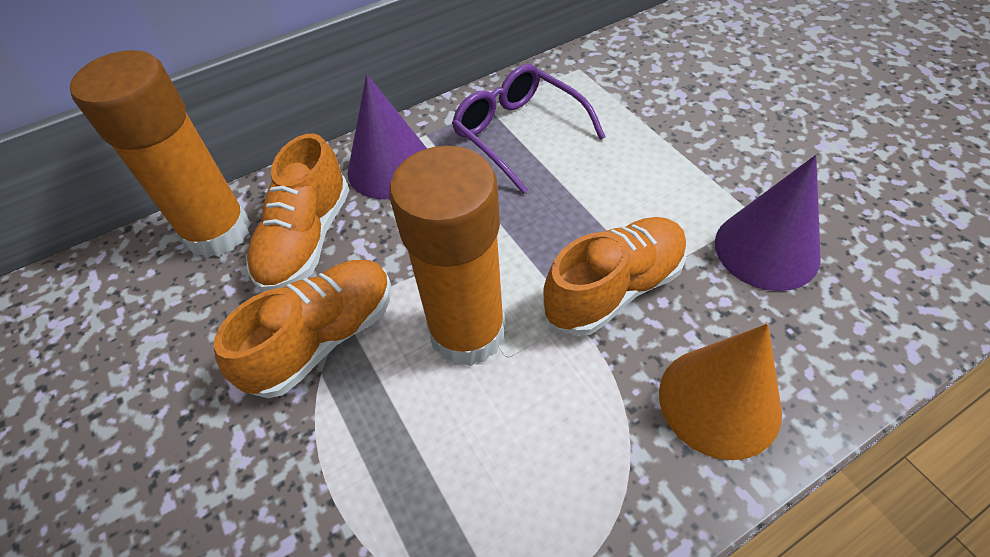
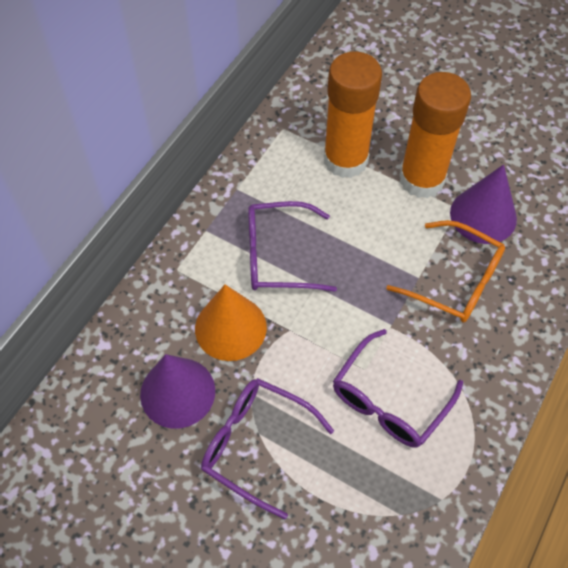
orange glasses: none = 0 -> [386,220,505,323] = 1
orange shoe: [214,260,391,398] [246,133,349,292] [543,217,687,336] = 3 -> none = 0
purple glasses: [452,64,606,194] = 1 -> [201,378,334,519] [248,201,337,292] [333,329,463,448] = 3

